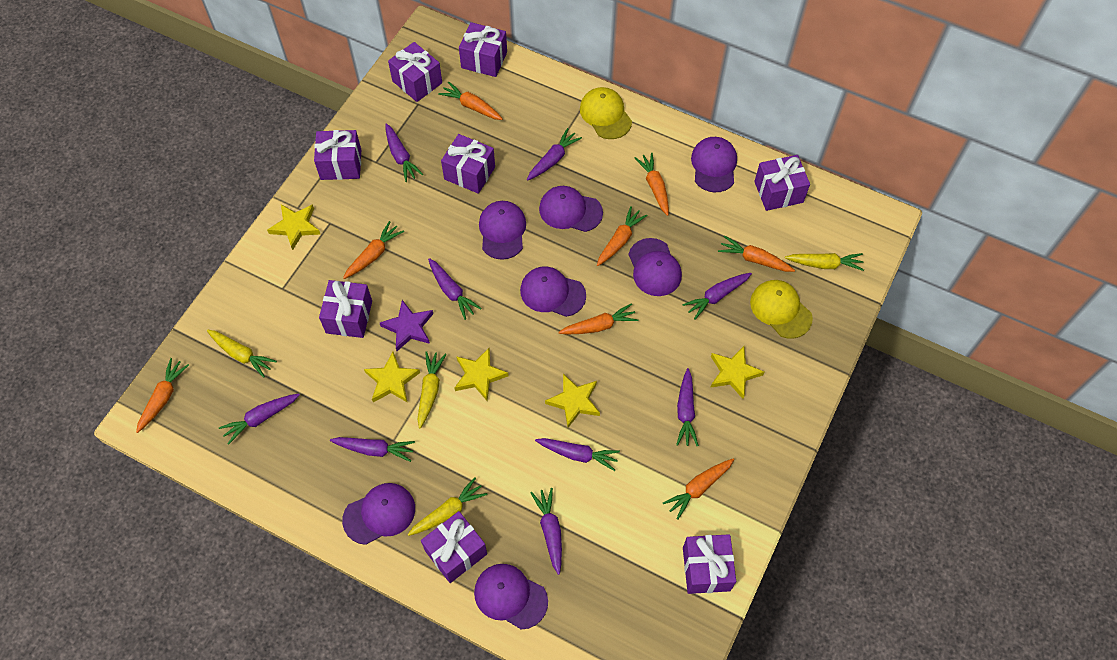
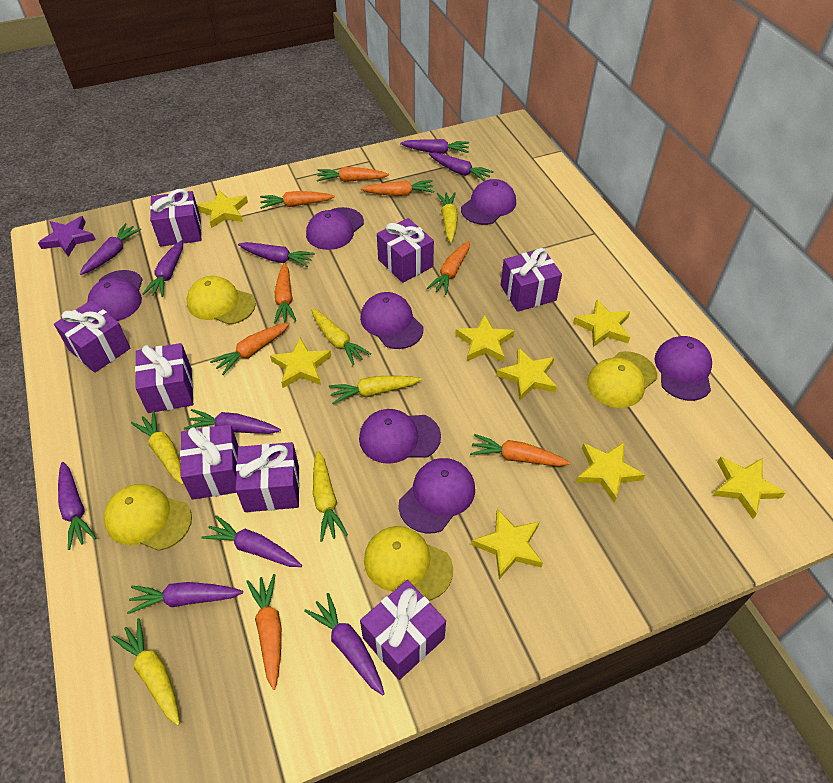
purple carrot: [219,394,300,445] [330,437,415,462] [385,124,423,182] [428,258,482,320] [527,128,582,181] [531,488,562,575] [535,438,620,471] [676,368,699,446] [682,273,752,320] = 9 -> [58,462,96,550] [80,223,141,275] [127,582,243,614] [142,240,183,297] [184,409,281,434] [201,515,302,567] [238,242,315,267] [304,593,385,695] [400,139,469,154] [429,152,494,181] = 10
yellow cap: [580,87,632,139] [750,280,813,339] = 2 -> [104,484,192,551] [187,276,256,325] [364,526,453,601] [587,351,657,408] = 4
yellow carrot: [207,330,277,378] [408,477,487,536] [418,351,446,428] [785,253,864,271] = 4 -> [111,618,180,726] [131,411,184,485] [311,309,371,365] [313,450,348,542] [329,376,422,404] [437,192,458,243] = 6
yellow star: [267,204,320,250] [364,352,420,403] [454,348,509,401] [545,374,600,428] [710,346,764,399] = 5 -> [197,190,248,228] [270,337,331,388] [455,314,515,362] [472,509,543,579] [496,348,557,400] [573,300,630,347] [576,442,645,503] [713,457,786,519] = 8

